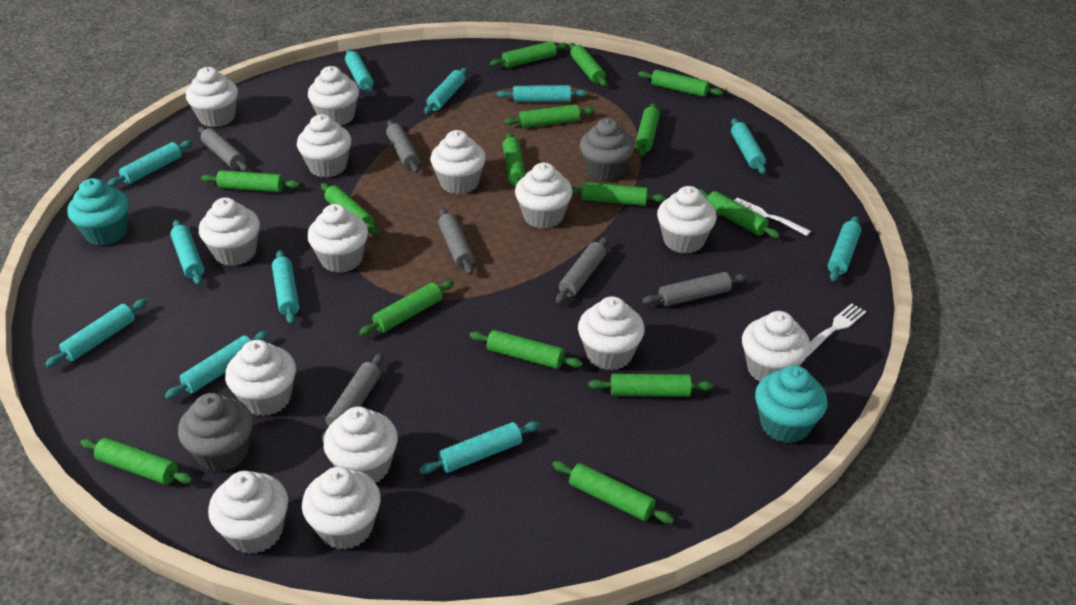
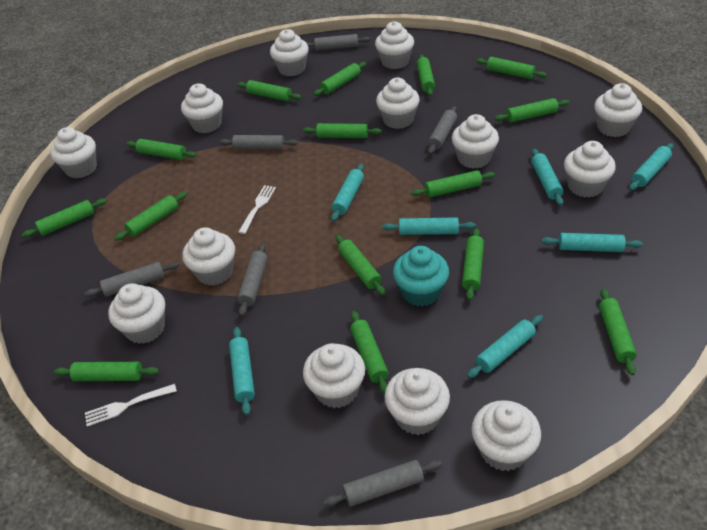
grey cupcake: [178,393,253,472] [580,118,634,182] = 2 -> none = 0
turquoise cupcake: [68,178,129,246] [755,365,828,443] = 2 -> [393,246,449,307] = 1
turquoise rolling pin: [45,299,147,367] [107,140,192,187] [165,331,269,399] [170,220,204,285] [272,250,299,324] [345,49,374,93] [419,421,540,474] [424,68,467,114] [497,85,587,102] [731,118,766,174] [828,216,861,281] = 11 -> [229,327,255,415] [331,164,364,221] [382,217,476,235] [467,315,543,378] [531,149,563,206] [542,233,643,252] [629,143,674,191] = 7
white cupcake: [186,67,238,127] [199,198,260,266] [208,471,288,554] [225,340,296,416] [297,114,352,178] [302,467,381,550] [307,204,368,273] [308,66,359,126] [323,407,398,482] [430,130,486,194] [515,162,573,229] [578,296,645,371] [657,186,717,254] [742,311,810,382] = 14 -> [50,127,97,178] [108,283,165,344] [181,83,223,133] [182,227,235,286] [270,29,309,76] [303,343,365,408] [375,21,414,69] [376,78,420,129] [384,368,450,435] [452,114,499,169] [472,400,541,471] [564,141,616,198] [594,83,642,137] = 13

